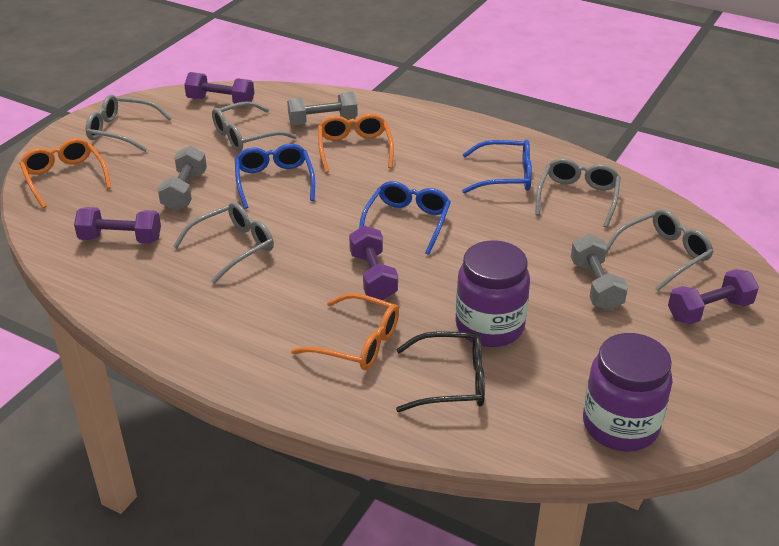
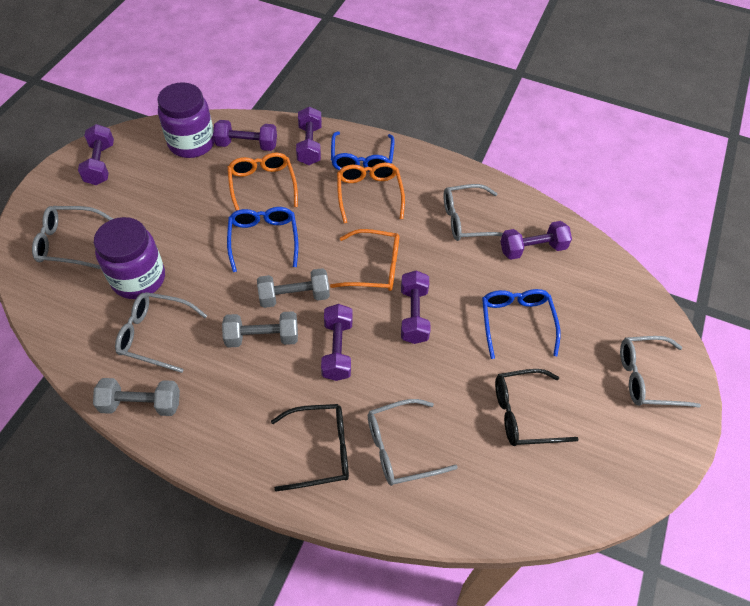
black glasses: [396,331,485,412] = 1 -> [271,404,349,491] [495,369,579,446] = 2
purple dumbbell: [74,207,161,244] [184,72,254,104] [349,225,398,300] [668,269,759,325] = 4 -> [78,124,114,185] [213,120,277,151] [296,106,322,165] [321,304,353,381] [401,271,431,344] [500,221,572,260] = 6

